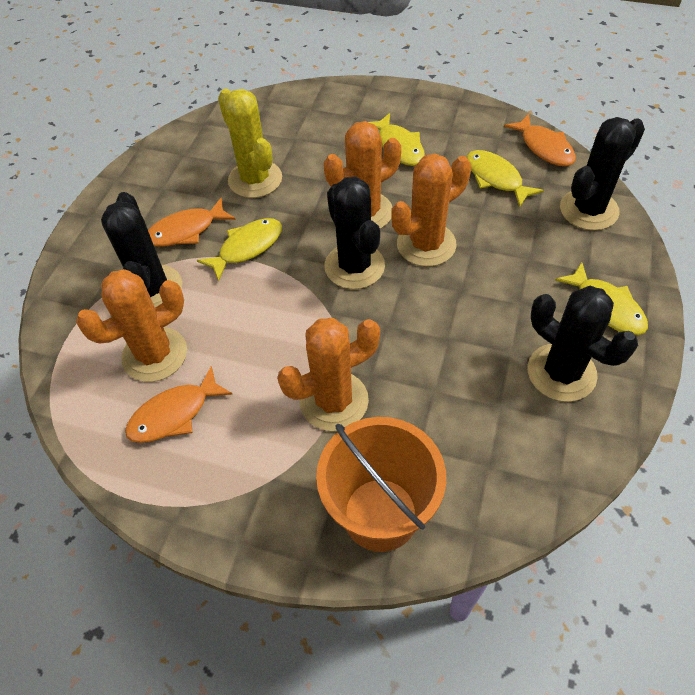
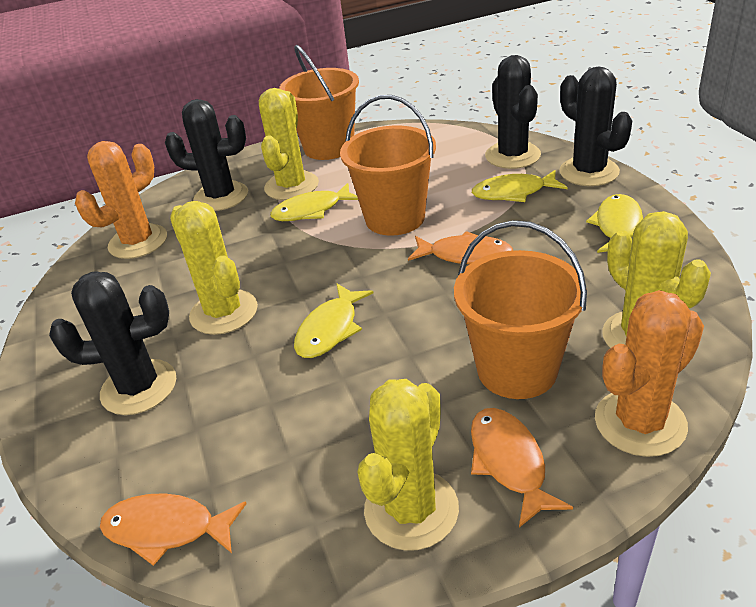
orange bucket: [316,417,446,552] = 1 -> [279,45,359,160] [340,95,436,236] [454,220,587,399] = 3
orange cactus: [76,269,187,382] [277,318,380,431] [324,121,401,229] [391,153,471,266] = 4 -> [75,141,167,259] [595,290,704,457] = 2
yellow cactus: [218,89,282,198] = 1 -> [170,201,258,335] [259,88,319,200] [358,379,459,551] [602,211,711,348] = 4

